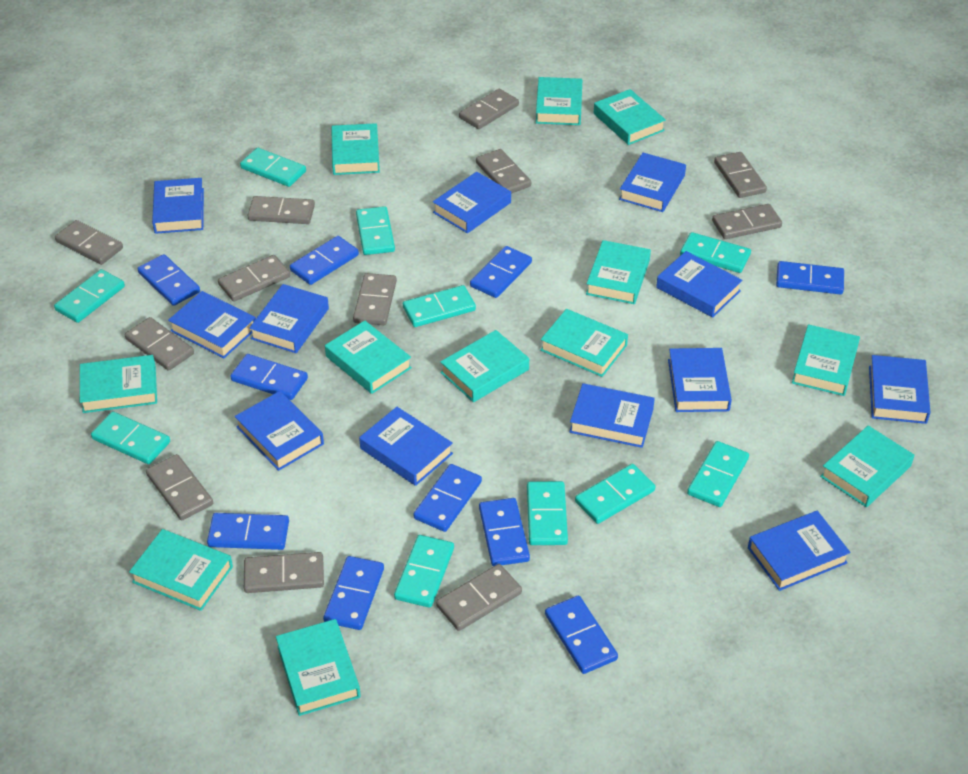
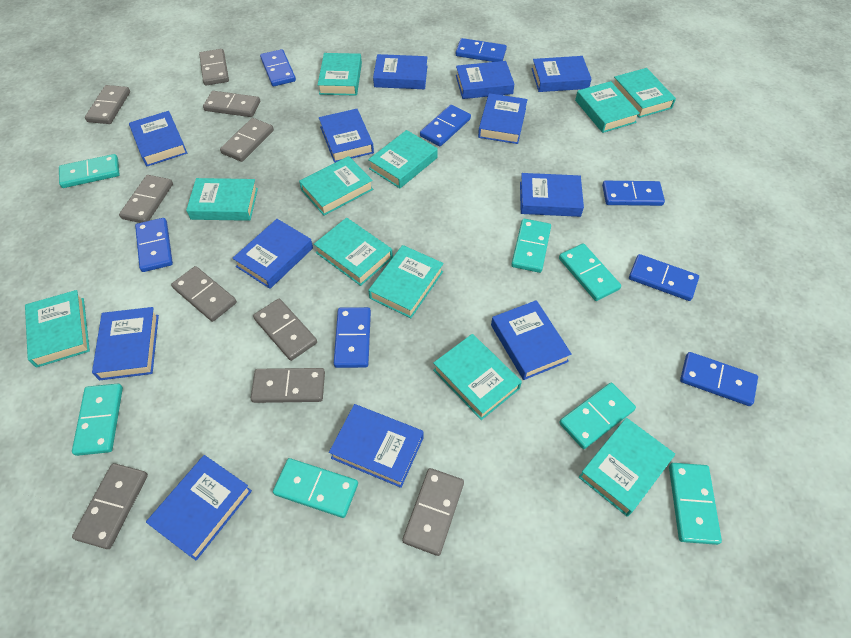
blue domino: [138,254,200,306] [207,513,289,550] [230,354,308,400] [290,236,359,285] [323,556,384,630] [414,464,482,532] [470,246,532,298] [479,498,530,566] [545,595,618,674] [776,261,844,294] = 10 -> [135,218,173,272] [260,49,296,86] [334,307,371,368] [420,105,471,146] [456,38,507,62] [602,181,665,206] [629,254,699,301] [680,352,758,406] = 8
grey domino: [55,220,123,265] [125,317,194,371] [146,454,213,520] [218,255,290,302] [244,552,324,593] [247,196,315,224] [353,273,397,325] [436,564,522,631] [459,89,519,129] [476,149,531,194] [712,204,782,239] [714,152,767,198] = 12 -> [72,463,148,549] [85,85,130,124] [119,175,173,223] [171,266,237,322] [199,49,229,86] [203,91,260,117] [220,118,274,162] [251,368,325,403] [253,299,317,361] [402,468,464,556] = 10
turquoise book: [80,355,157,413] [129,529,233,611] [276,619,361,716] [325,320,412,394] [331,123,380,175] [440,330,529,402] [536,77,582,125] [540,309,628,377] [586,240,651,304] [594,89,666,145] [792,324,860,396] [820,425,914,507] = 12 -> [25,290,90,368] [186,178,258,221] [299,156,373,216] [314,218,393,286] [318,53,362,96] [368,130,438,188] [368,245,444,318] [433,334,522,420] [575,81,640,133] [579,418,675,516] [614,68,676,118] = 11
turquoise domino: [54,269,125,323] [91,412,170,464] [240,148,306,187] [356,206,395,255] [394,535,454,608] [403,285,476,327] [527,481,568,545] [575,464,655,524] [680,232,751,273] [687,441,749,507] = 10 -> [59,154,120,188] [72,384,123,456] [273,458,358,518] [511,219,551,273] [559,243,621,301] [559,383,636,449] [669,463,722,545] = 7

